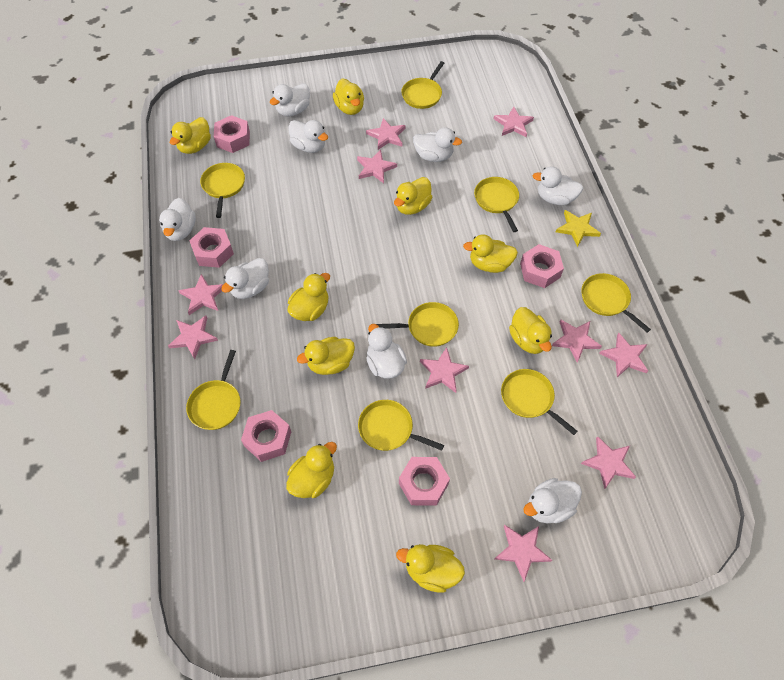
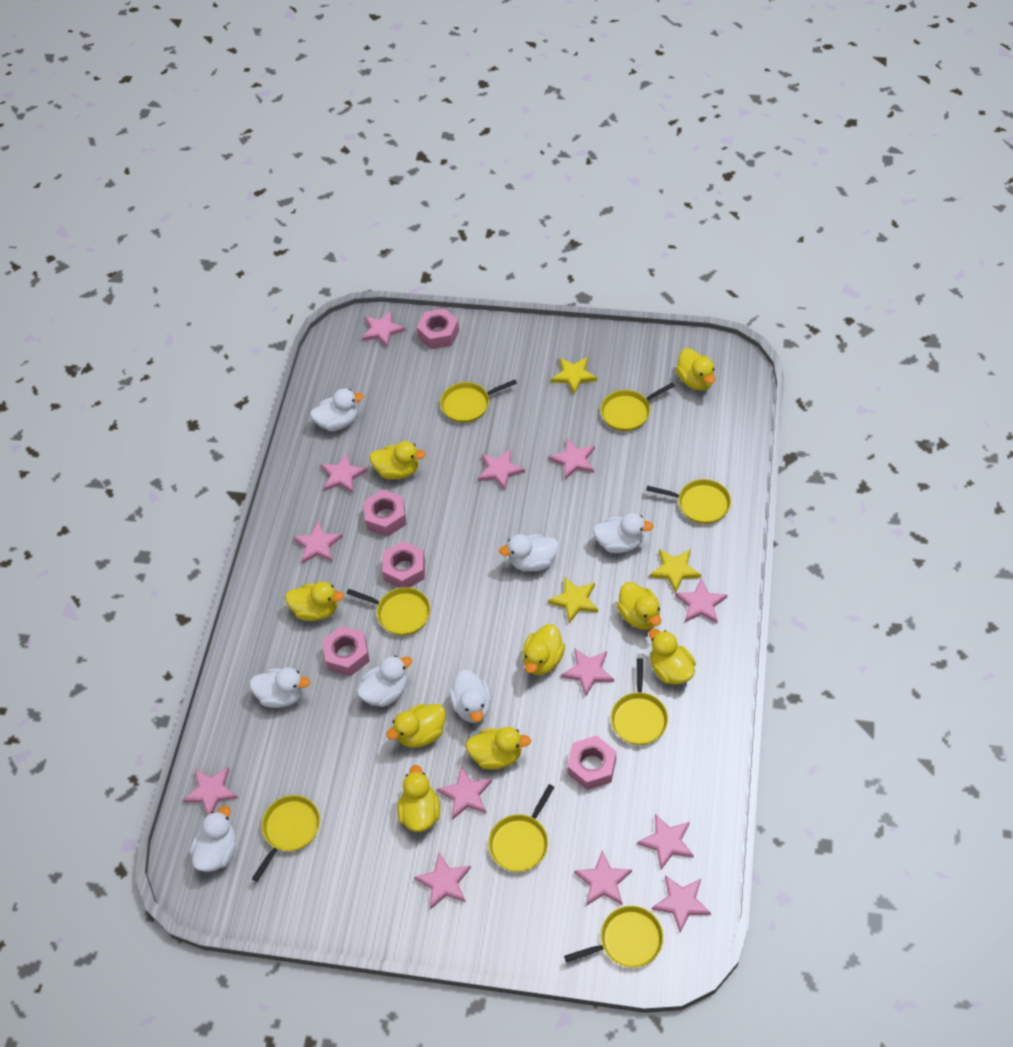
pink star: [168,316,218,359] [178,274,224,315] [357,149,397,183] [366,118,405,150] [420,347,469,393] [494,106,534,137] [495,525,552,582] [552,320,602,363] [581,436,636,489] [599,333,648,377] = 10 -> [183,767,238,815] [293,521,343,564] [320,453,368,493] [362,311,406,348] [414,853,471,909] [437,766,492,820] [477,449,525,491] [548,438,595,480] [561,648,614,696] [574,850,632,906] [637,814,694,870] [652,875,711,933] [675,578,727,623] = 13
white duck: [159,198,196,241] [221,258,269,299] [270,83,310,117] [288,120,328,153] [366,324,407,378] [413,127,462,162] [523,478,582,523] [533,167,583,205] = 8 -> [190,806,236,872] [249,667,310,708] [310,388,363,431] [357,655,412,707] [449,670,491,723] [499,534,559,571] [593,513,654,553] = 7
yellow star: [556,210,601,247] = 1 -> [548,577,598,623] [551,357,597,395] [650,549,701,593] = 3

